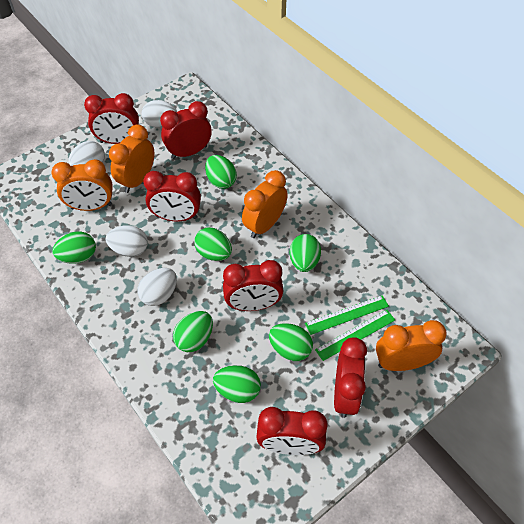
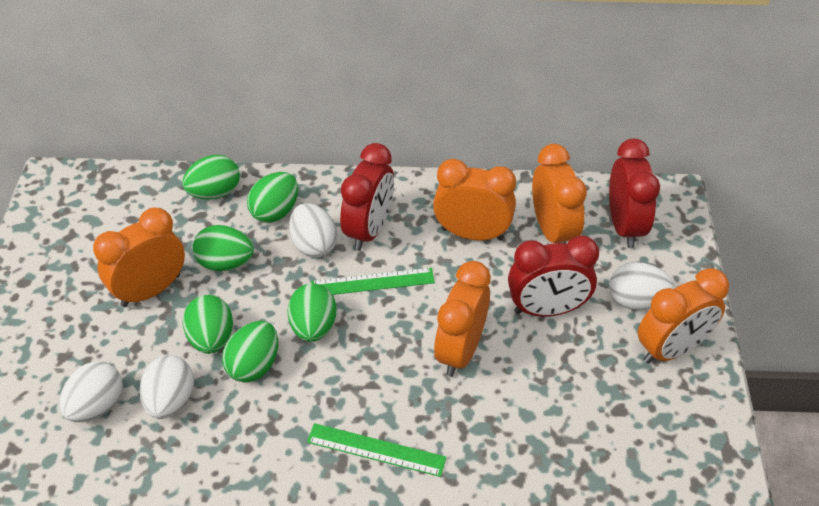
green egg: [52,231,96,264] [173,311,213,352] [194,227,232,261] [205,155,237,189] [213,365,261,403] [269,323,313,361] [290,234,321,272] = 7 -> [182,155,240,199] [183,295,233,354] [192,225,254,271] [222,321,278,382] [247,172,298,223] [287,283,336,342] = 6
orange clock: [51,159,113,211] [109,125,155,193] [242,170,288,238] [376,320,447,371] = 4 -> [93,208,185,307] [433,159,516,240] [434,261,491,377] [532,144,587,244] [638,268,729,364] = 5
red clock: [84,93,139,144] [143,171,201,222] [160,101,212,159] [223,260,284,311] [256,407,328,455] [334,337,367,418] = 6 -> [340,143,394,251] [508,236,599,317] [609,139,660,248] = 3

